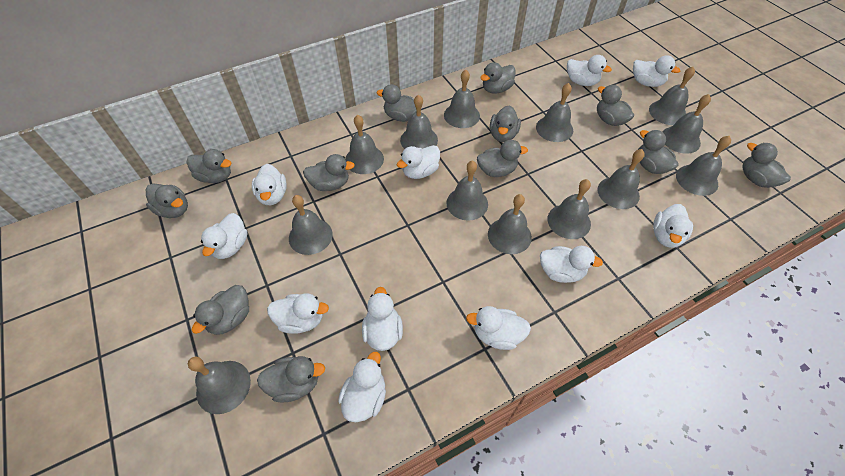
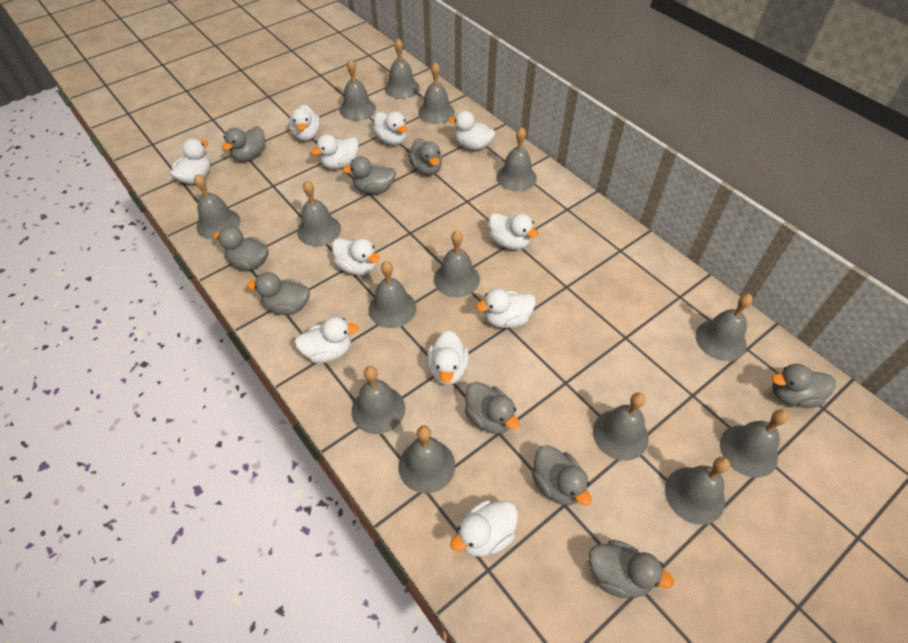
grey bell: [188,357,251,414] [289,195,333,255] [345,115,384,174] [400,95,438,149] [444,70,480,128] [446,160,488,220] [488,194,532,254] [536,83,573,142] [547,179,591,239] [597,149,645,209] [649,67,695,125] [663,94,711,154] [676,136,731,196] = 13 -> [194,174,241,240] [297,180,341,246] [339,59,376,121] [352,366,405,434] [368,261,416,328] [384,38,420,99] [398,425,455,493] [418,62,455,124] [434,231,480,297] [496,127,537,192] [593,392,649,461] [665,457,730,525] [695,294,753,361] [720,409,789,478] = 14
grey duck: [146,183,188,218] [187,149,231,183] [192,285,249,335] [257,356,325,403] [303,154,355,191] [377,84,417,122] [477,140,528,177] [480,62,516,94] [490,105,521,142] [597,85,634,126] [638,130,678,174] [742,143,791,188] = 12 -> [213,226,269,270] [222,126,266,162] [247,272,310,315] [343,156,396,194] [408,138,442,176] [464,382,520,434] [532,445,591,506] [589,540,674,598] [772,364,836,408] = 9

